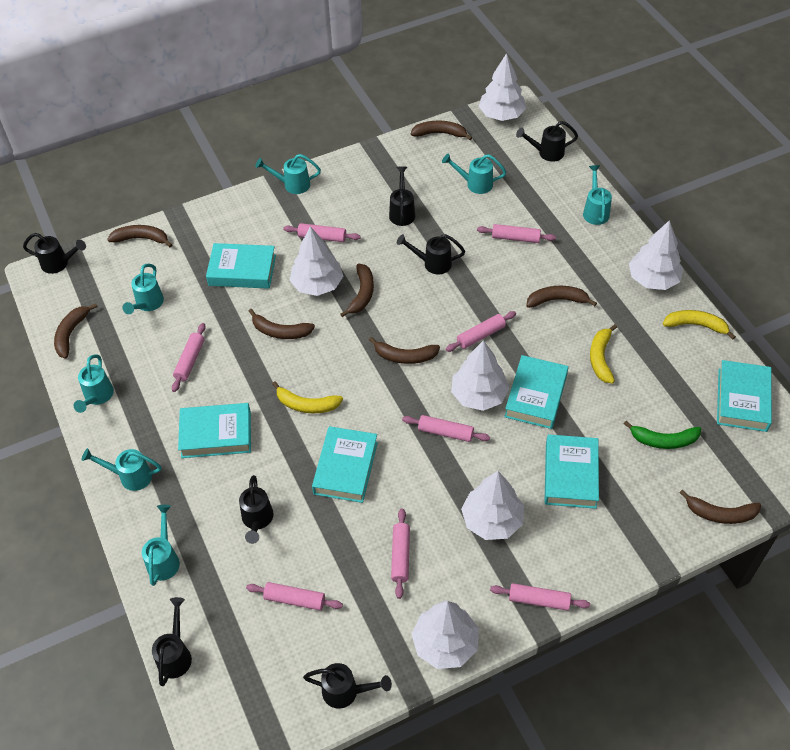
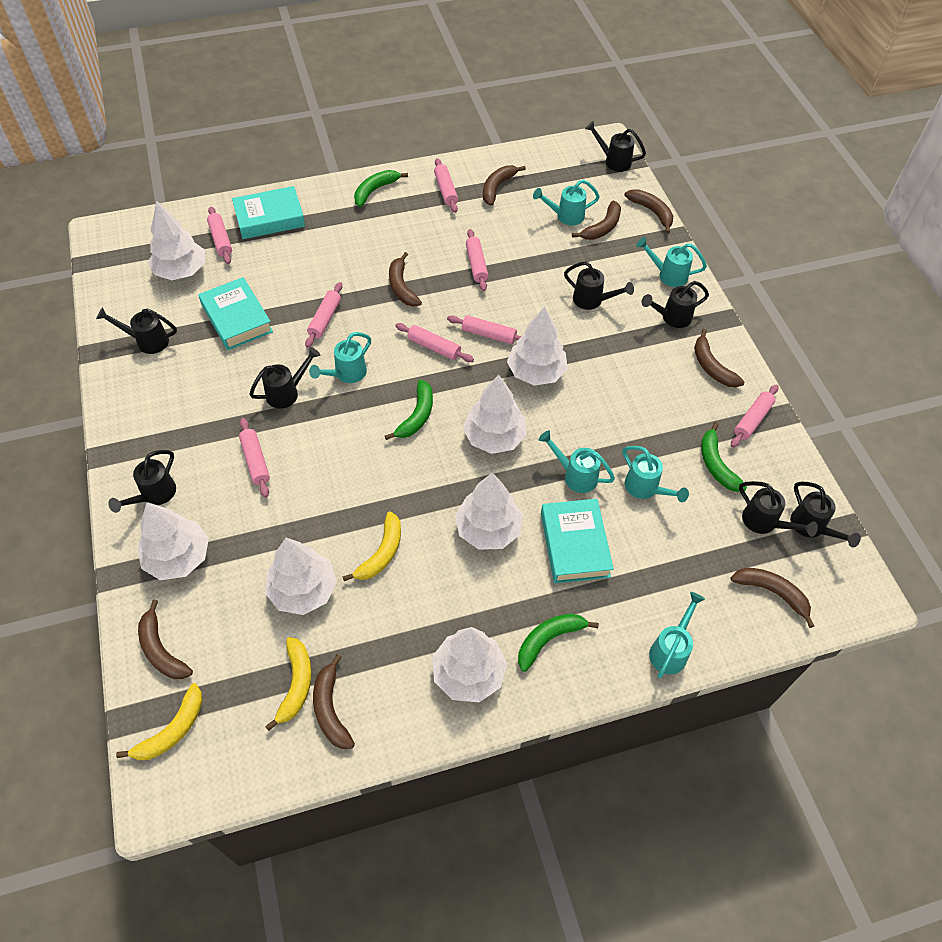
black watering can: [23,233,86,274] [152,597,192,686] [239,475,274,544] [303,663,392,709] [389,166,415,226] [397,234,465,274] [516,121,578,162] = 7 -> [96,307,177,354] [108,450,176,513] [249,347,320,409] [564,261,634,310] [585,121,646,172] [641,281,709,328] [739,481,818,537] [790,482,861,548] = 8
green banana: [624,421,701,449] = 1 -> [354,170,408,207] [385,380,433,440] [518,613,599,672] [701,422,747,492] = 4
turquoise book: [178,403,251,458] [206,243,276,289] [312,426,378,503] [504,355,568,429] [544,434,599,509] [717,360,772,432] = 6 -> [198,277,273,350] [232,186,305,239] [541,499,614,583] = 3
turquoise watering can: [74,355,114,413] [82,448,161,491] [123,264,164,314] [142,505,180,586] [255,154,321,194] [442,153,506,194] [583,165,612,225] = 7 -> [309,332,371,383] [533,180,600,225] [539,431,615,493] [623,446,689,502] [636,237,707,287] [649,592,705,679] = 6
white tree: [290,226,343,296] [411,601,479,669] [451,340,509,411] [461,471,524,540] [479,53,526,121] [629,220,683,290] = 6 -> [137,502,209,580] [148,201,205,280] [265,538,337,615] [432,627,507,702] [455,472,523,550] [463,375,527,454] [507,306,568,386] = 7

